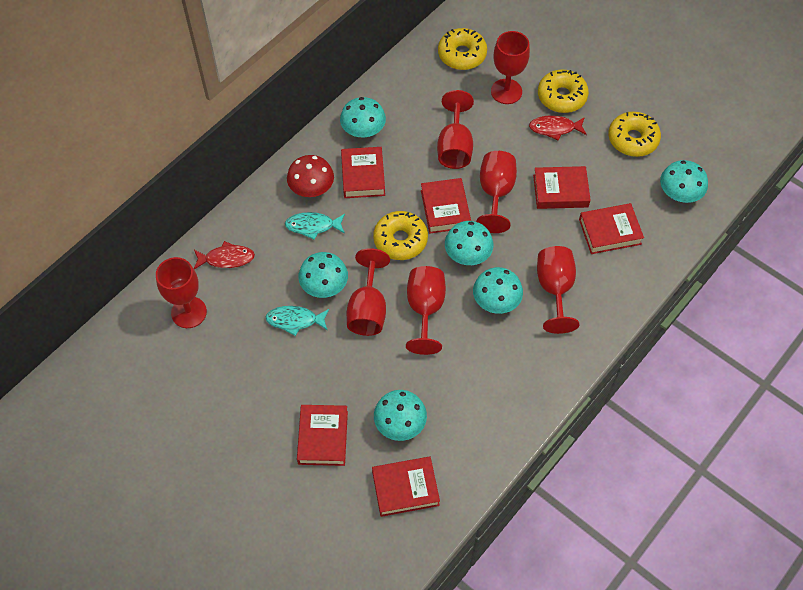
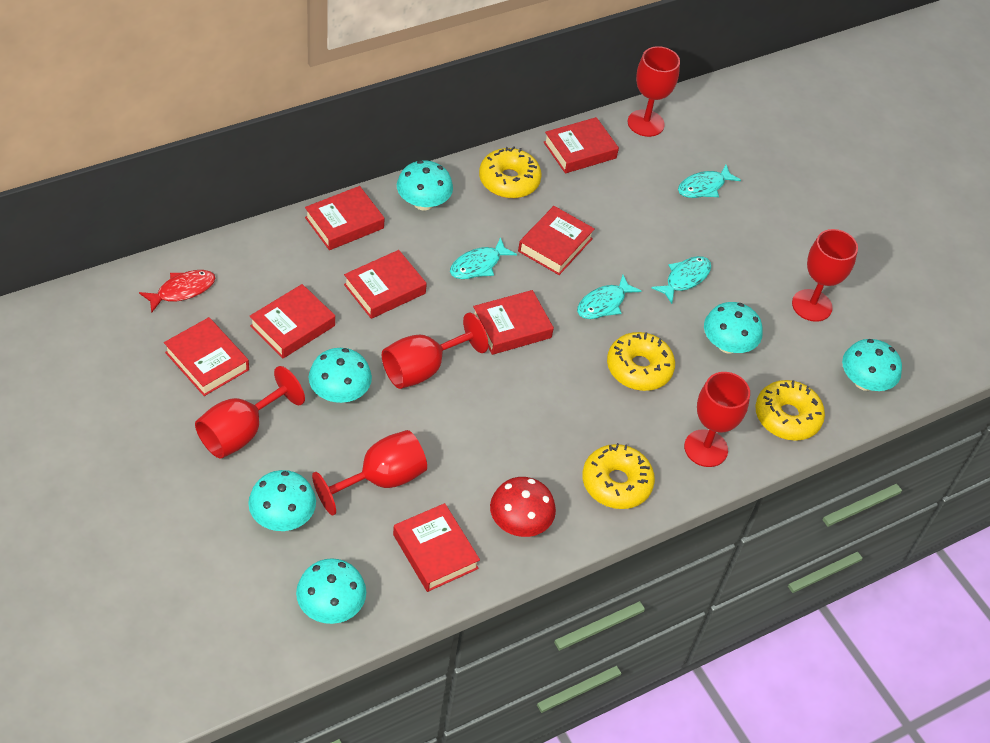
red book: [297,405,348,466] [341,147,385,198] [372,456,440,517] [421,178,471,234] [533,166,591,209] [579,203,644,254] = 6 -> [164,317,249,396] [250,284,335,358] [305,186,385,250] [344,250,427,319] [393,503,480,592] [473,290,554,355] [518,206,595,275] [544,117,619,173] = 8
red fish: [194,241,255,269] [529,115,587,141] = 2 -> [139,270,216,313] = 1
red goblet: [156,257,207,328] [347,248,390,336] [406,266,446,355] [437,90,474,169] [476,151,517,233] [491,31,530,104] [537,246,579,334] = 7 -> [195,366,305,459] [312,430,427,516] [382,312,488,389] [628,46,680,137] [684,372,750,467] [792,229,858,322] = 6
turquoise fish: [266,306,329,336] [285,212,345,240] = 2 -> [450,237,517,279] [577,275,641,319] [652,256,711,304] [678,164,741,198] = 4

